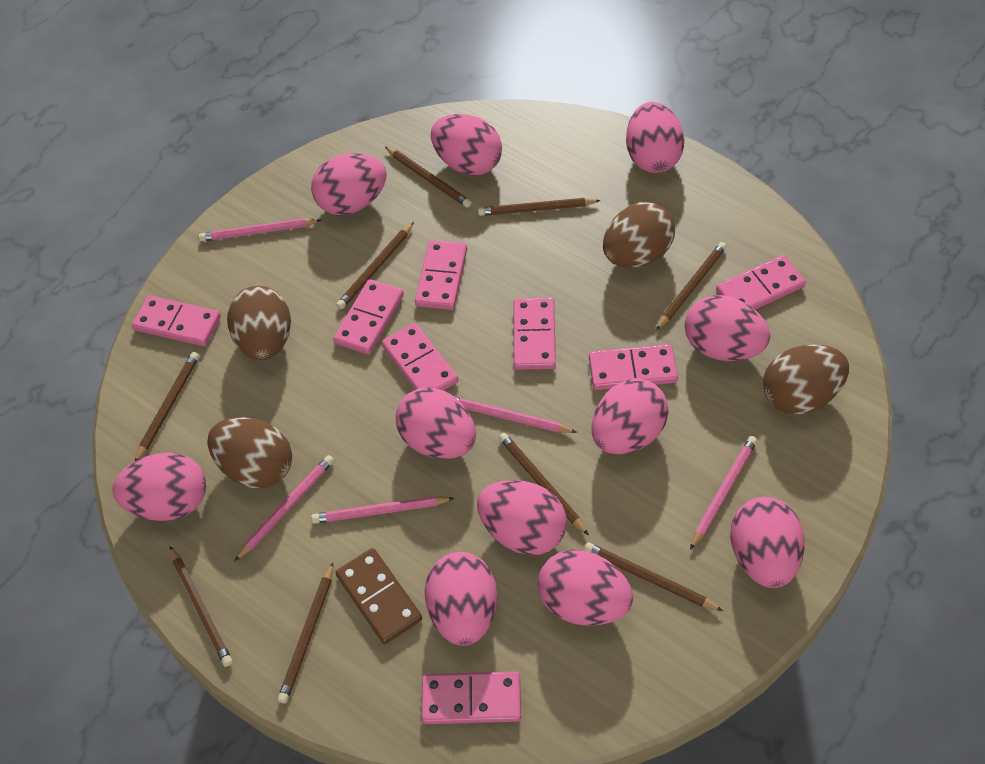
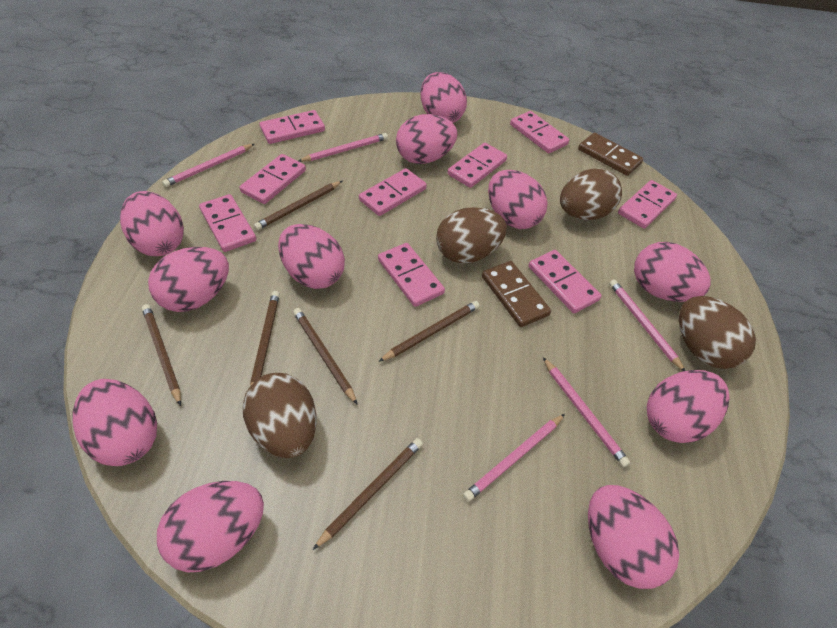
brown domino: [336,548,422,644] = 1 -> [482,261,551,327] [578,133,643,176] = 2
brown pencil: [135,352,199,461] [170,546,233,667] [278,563,333,703] [336,222,414,309] [385,147,472,208] [478,198,601,216] [499,433,589,535] [584,542,723,611] [656,242,727,330] = 9 -> [142,304,181,406] [250,291,280,386] [254,181,342,230] [293,308,358,405] [313,438,423,550] [378,301,479,362] = 6
pink domino: [132,296,221,346] [333,279,404,355] [382,323,458,391] [415,240,467,310] [421,671,521,724] [514,298,556,370] [589,344,678,390] [716,255,806,310] = 8 -> [199,194,256,252] [240,154,306,204] [260,110,325,144] [359,168,427,216] [378,243,445,307] [448,143,507,188] [510,111,569,154] [529,250,601,313] [618,180,677,229] = 9

